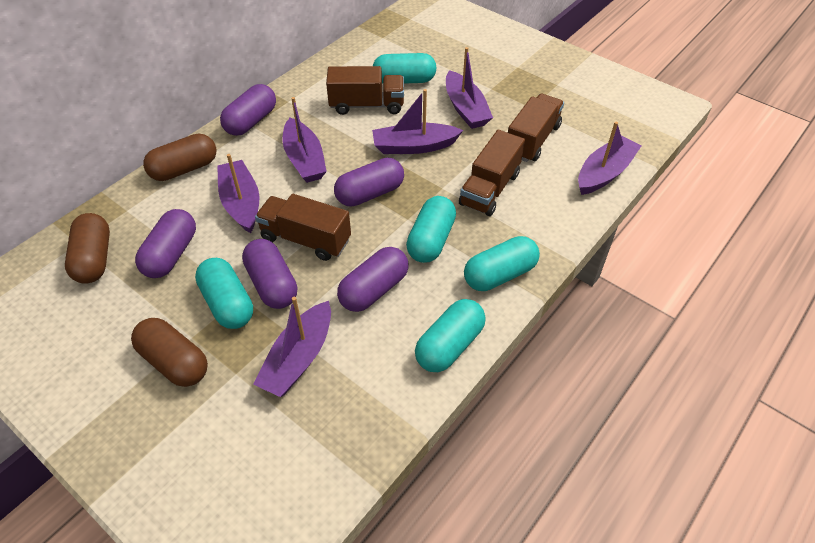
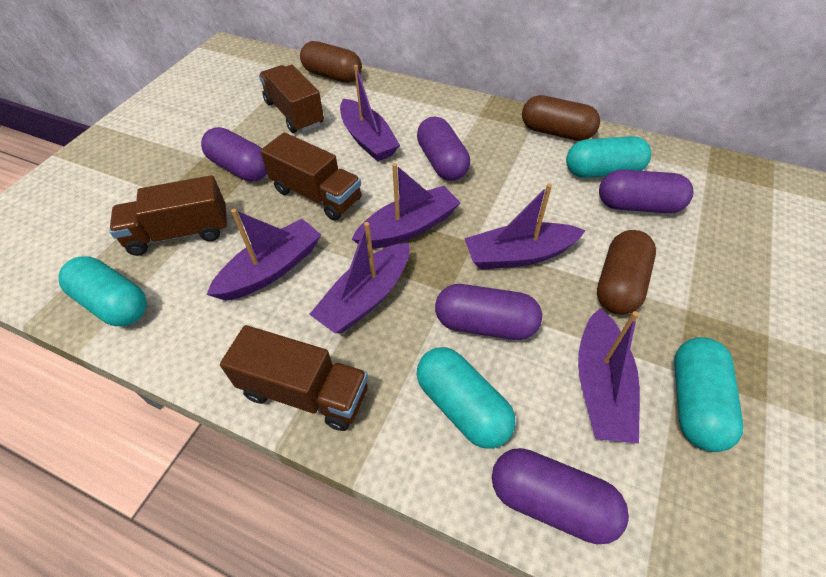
turquoise capsule: [195,258,253,329] [373,53,437,84] [406,196,456,263] [415,299,486,372] [464,236,540,291] = 5 -> [58,256,147,326] [416,347,515,449] [566,136,651,178] [674,337,743,452] = 4

